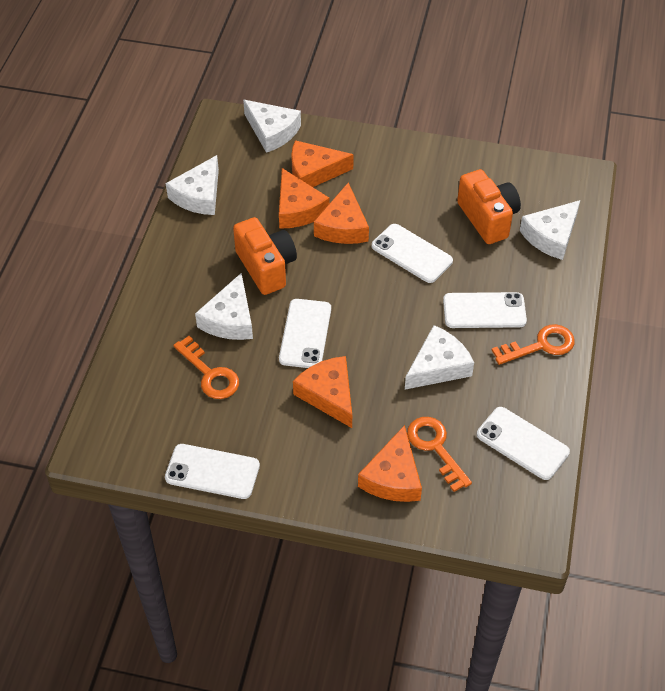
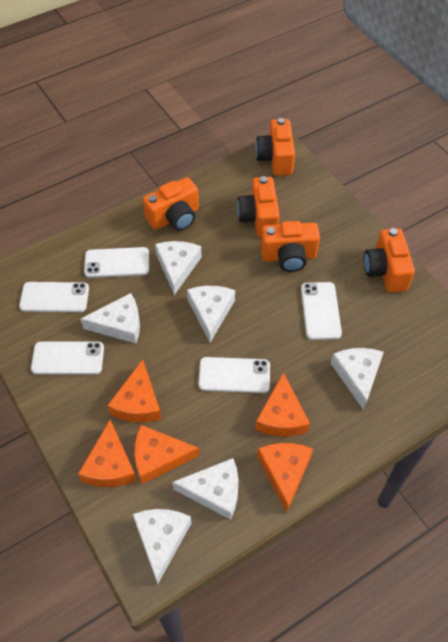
orange camera: [233,217,297,295] [457,169,521,244] = 2 -> [143,177,199,231] [237,176,280,237] [255,118,295,176] [261,221,320,272] [364,228,415,293] = 5
orange key: [173,336,239,399] [407,417,472,492] [492,324,575,365] = 3 -> none = 0
white cheese: [166,155,219,215] [195,273,253,340] [243,100,301,153] [405,325,474,390] [520,200,580,260] = 5 -> [80,293,140,343] [133,509,192,584] [155,241,202,295] [172,458,238,520] [187,286,235,342] [331,348,384,410] = 6

